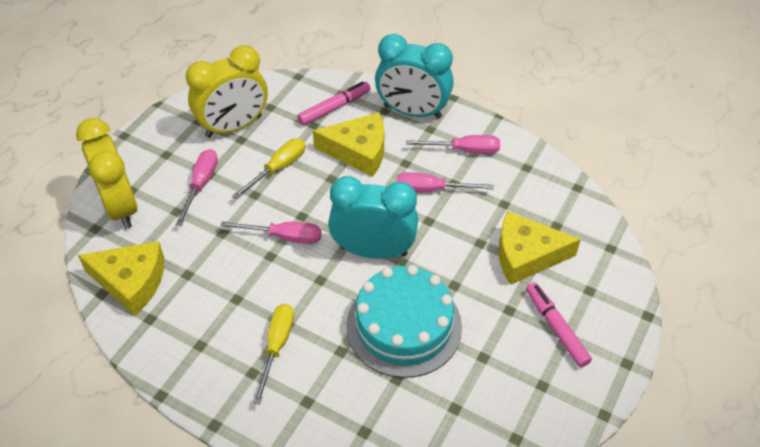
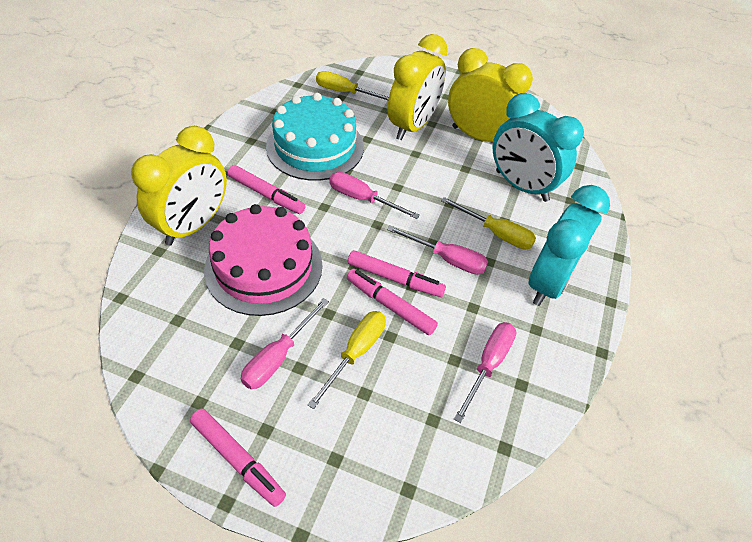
pink cake: none = 0 -> [204,204,322,316] = 1
pink marker: [297,81,371,126] [526,282,592,367] = 2 -> [190,409,286,507] [227,165,305,214] [347,269,438,335] [348,250,446,297] = 4
yellow cheese: [78,241,164,315] [313,112,384,177] [498,211,581,285] = 3 -> none = 0
yellow clock: [76,118,137,229] [186,45,268,138] = 2 -> [131,126,227,245] [387,34,448,140] [448,48,533,142] = 3
yellow screwdriver: [232,138,305,199] [253,304,294,405] = 2 -> [308,311,386,409] [316,71,389,100] [441,197,536,249] = 3

